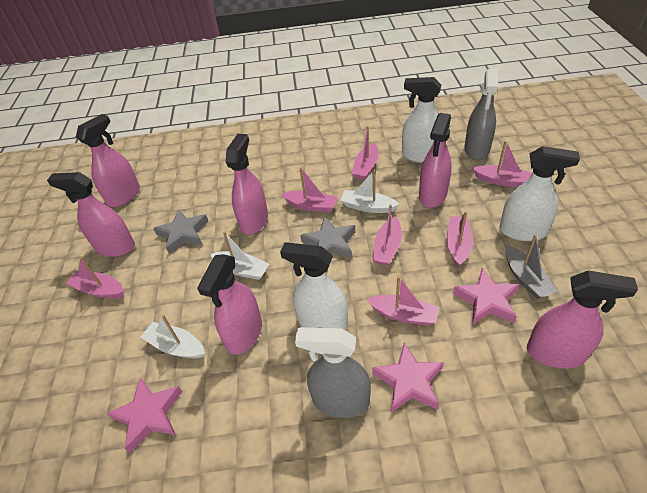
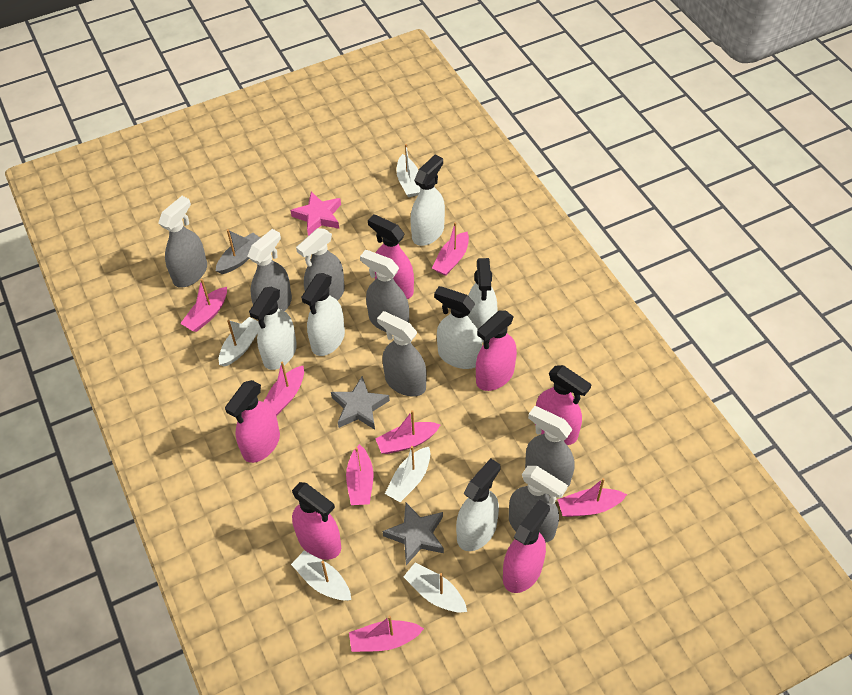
grey spray bottle: [295,327,371,418] [464,69,498,160] = 2 -> [158,196,207,288] [247,229,292,311] [296,228,345,306] [360,250,409,332] [377,311,427,397] [509,466,568,543] [525,406,574,488] = 7
pink star: [107,378,182,453] [372,343,444,413] [453,268,519,325] = 3 -> [290,191,341,236] = 1
white boat: [141,315,205,358] [211,231,269,280] [340,170,400,213] = 3 -> [219,317,260,367] [291,551,351,601] [385,446,430,502] [396,144,421,197] [403,562,467,612] = 5
white spray bottle: [280,242,348,330] [402,77,441,163] [499,146,580,241] = 3 -> [249,287,297,370] [301,273,345,356] [410,154,445,246] [434,286,482,369] [456,458,501,551] [468,258,497,343] = 6

